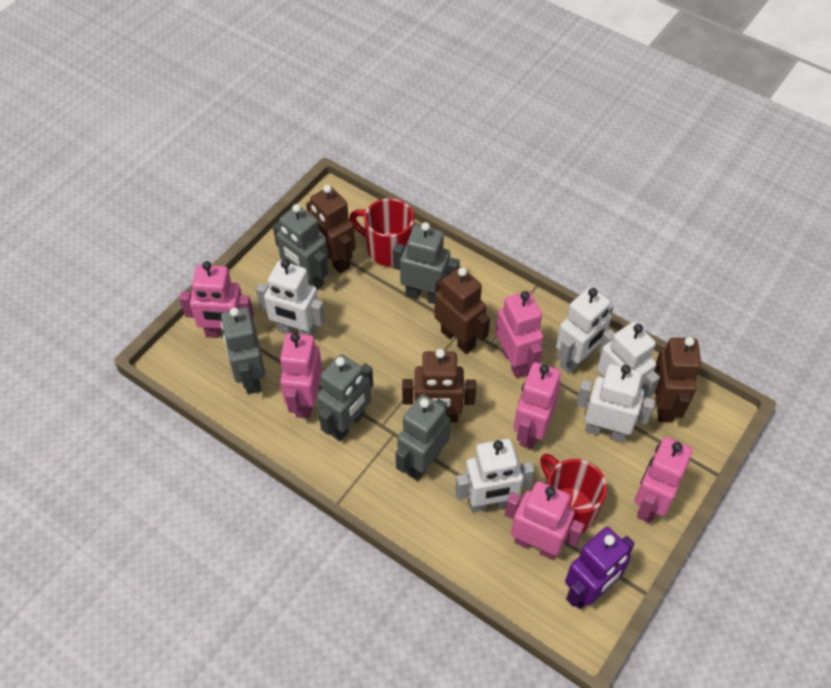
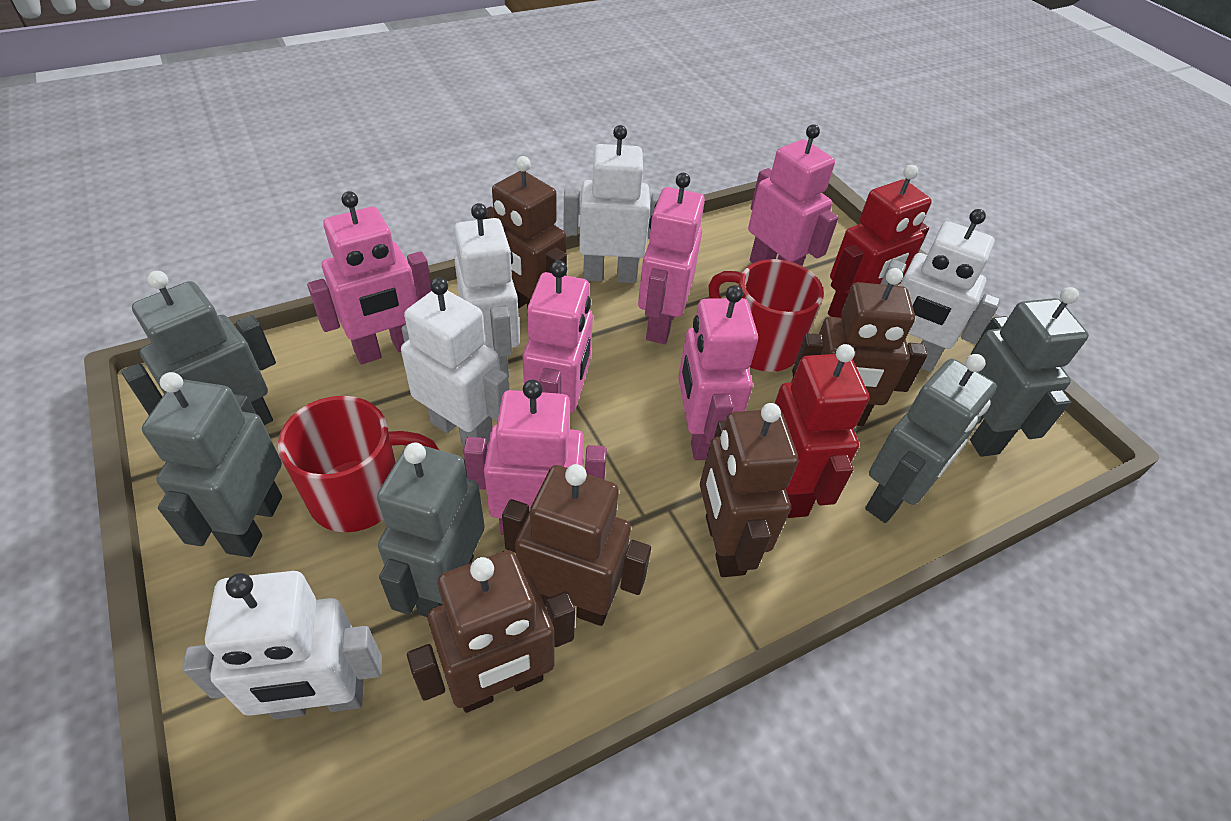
brown robot: [306,185,356,274] [402,349,476,423] [434,267,490,354] [654,337,701,422] = 4 -> [407,550,575,713] [484,156,567,318] [502,464,651,626] [700,403,798,577] [792,268,928,426] = 5
purple robot: [565,527,635,609] = 1 -> none = 0
red robot: none = 0 -> [775,344,869,518] [828,165,932,318] = 2

